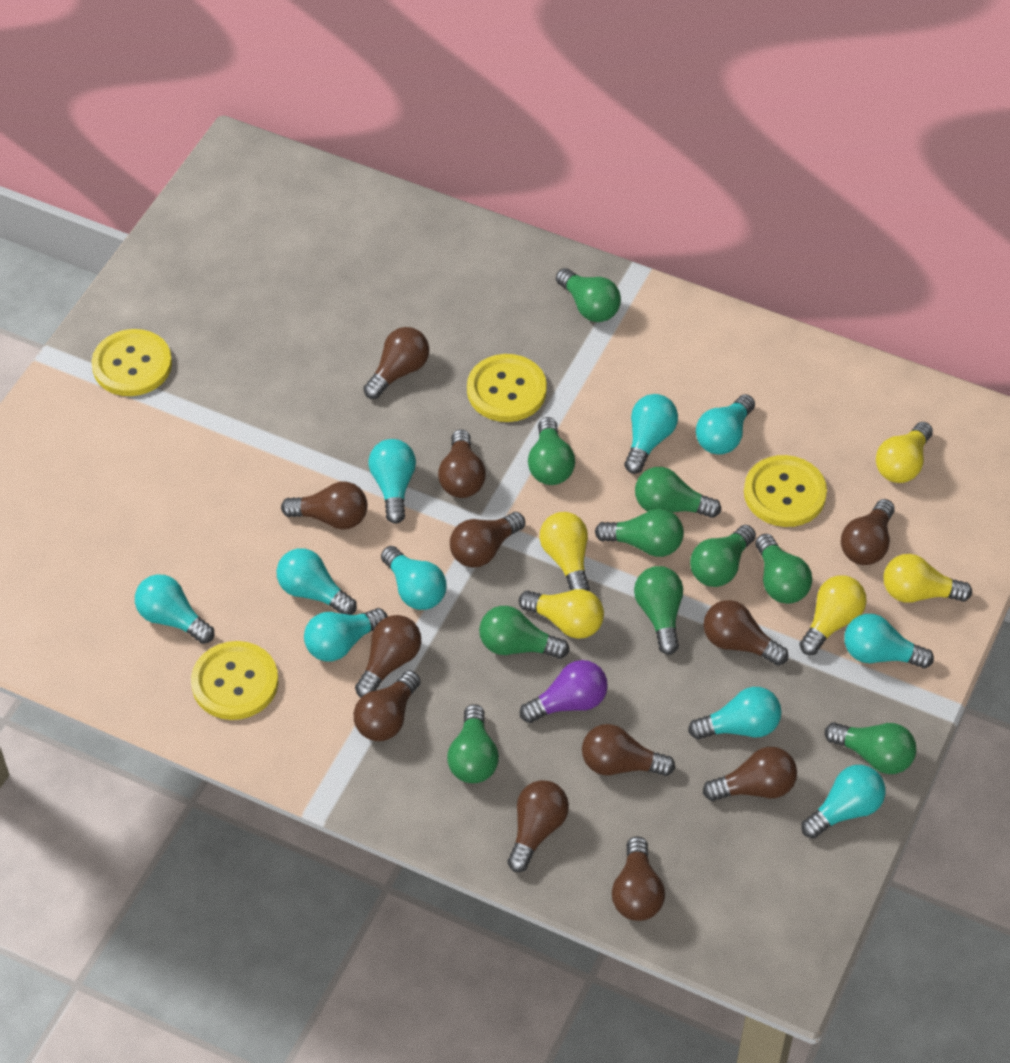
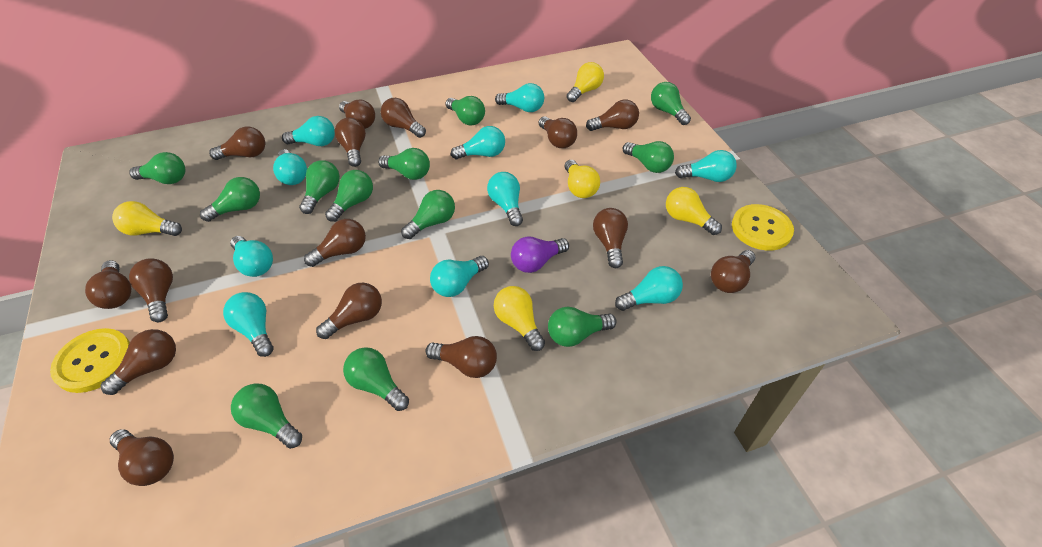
brown light bulb: [281,482,368,530] [354,670,421,741] [355,615,421,698] [363,327,429,399] [438,429,486,498] [450,512,525,568] [507,780,569,872] [582,724,675,776] [612,836,665,921] [703,747,797,801] [704,600,789,666] [841,499,895,565] = 12 -> [85,260,131,309] [101,329,176,395] [110,429,174,486] [129,258,173,322] [209,126,265,160] [304,219,366,267] [316,283,382,339] [335,118,366,167] [339,100,375,129] [381,98,426,138] [425,336,497,378] [539,116,577,148] [586,99,639,131] [593,208,628,268] [711,250,755,293] = 15
green light bulb: [447,704,499,783] [479,606,569,659] [528,417,575,485] [556,268,621,322] [595,508,684,557] [634,566,683,655] [635,467,721,518] [690,525,756,587] [755,534,812,604] [825,722,916,774] = 10 -> [129,152,185,184] [200,177,260,222] [231,383,302,449] [299,160,340,214] [325,170,373,222] [343,347,409,411] [378,148,430,180] [401,190,455,239] [445,96,485,126] [548,306,617,347] [623,141,674,173] [651,82,691,125] = 12
yellow button: [92,329,172,396] [191,641,278,720] [467,354,547,422] [744,455,827,527] = 4 -> [50,328,130,393] [732,204,794,251] = 2

